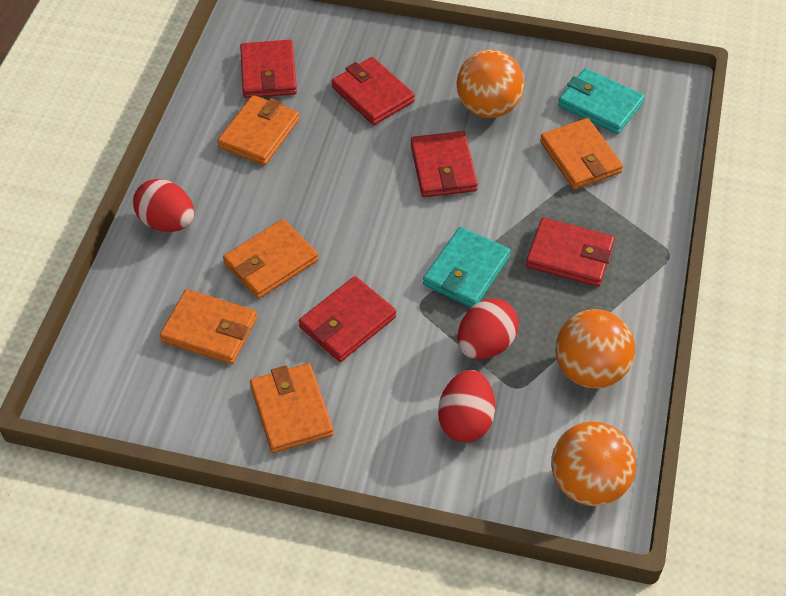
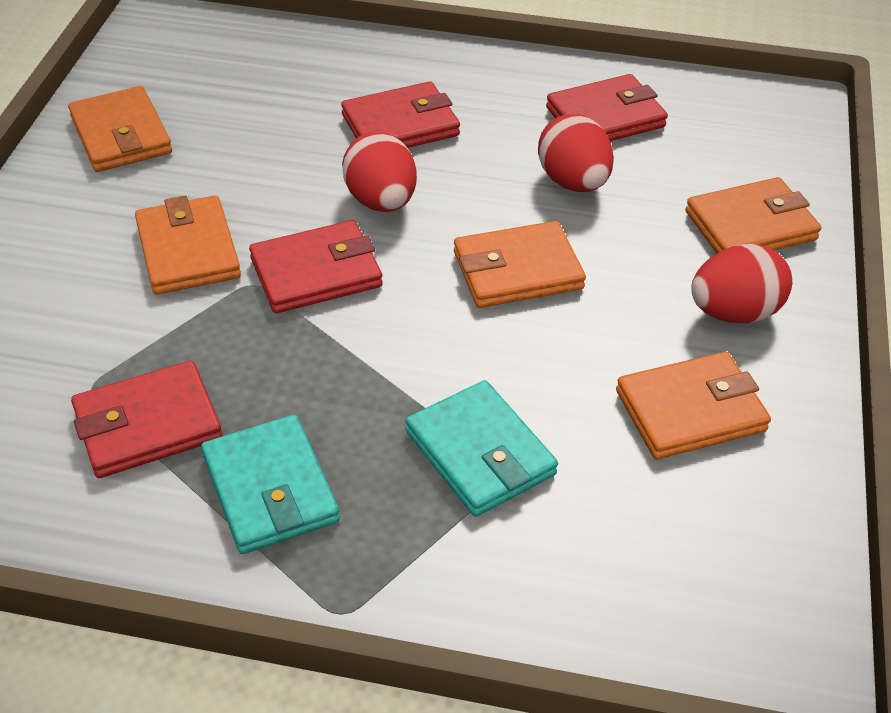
orange ball: [457,50,524,118] [551,421,636,506] [555,309,635,388] = 3 -> none = 0
red wallet: [240,40,297,98] [299,276,396,362] [332,57,415,125] [411,131,478,197] [526,218,614,287] = 5 -> [71,361,222,478] [249,220,383,313] [341,81,460,148] [546,74,668,141] = 4

